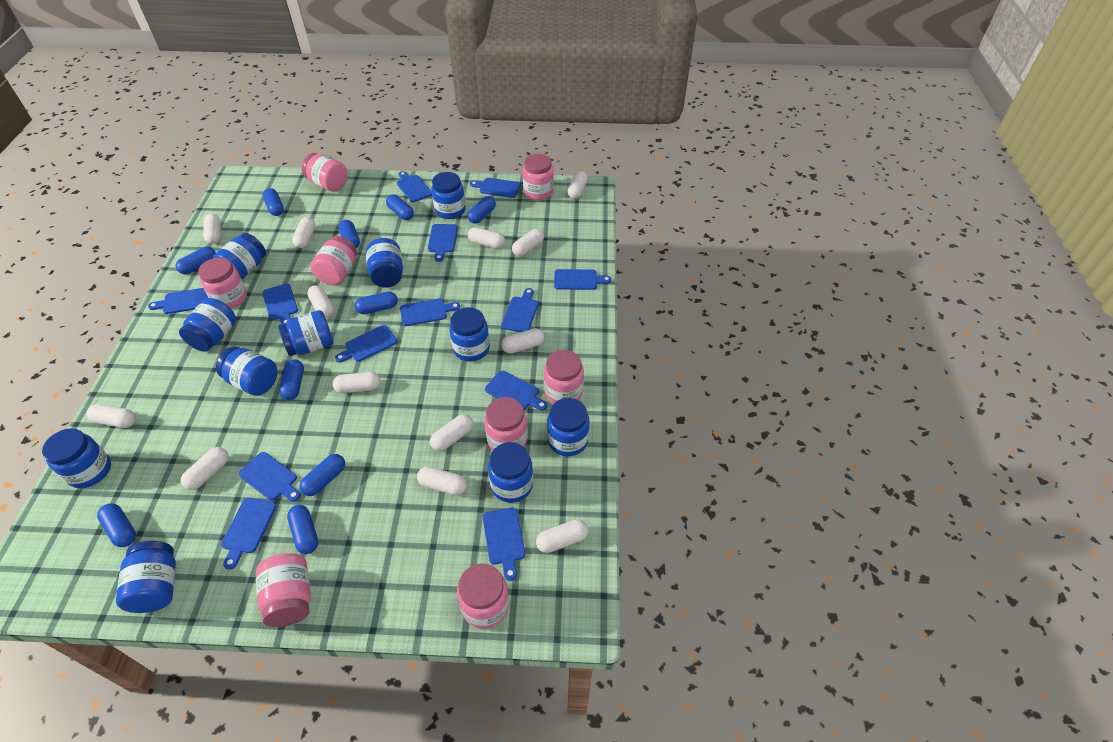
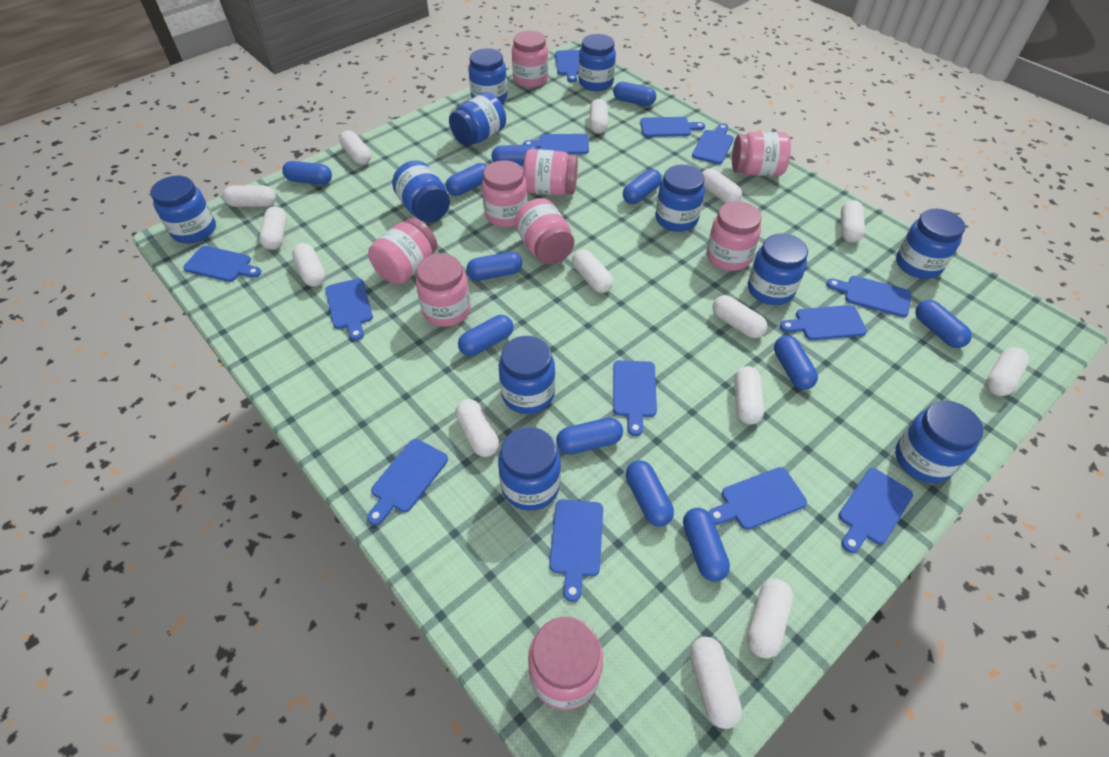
blue capsule: [97,503,136,547] [175,247,216,274] [263,188,284,216] [279,359,304,400] [287,505,318,554] [300,454,345,496] [339,220,360,248] [355,292,398,314] [386,194,414,220] [467,196,496,224] = 10 -> [282,161,332,185] [446,163,487,196] [458,315,513,356] [466,252,522,281] [491,145,538,166] [556,417,623,455] [613,82,656,106] [623,169,662,204] [626,460,674,527] [683,508,730,582] [774,335,818,390] [915,300,972,348] = 12
pink jar: [198,258,247,308] [256,553,311,627] [302,153,347,191] [311,236,357,285] [457,563,509,629] [484,397,528,450] [523,154,554,200] [544,350,584,404] = 8 -> [368,218,437,285] [416,253,471,327] [482,160,528,227] [512,31,548,88] [515,198,574,265] [523,149,578,196] [528,617,603,710] [707,201,762,271] [732,132,791,176] = 9
white capsule: [87,404,136,428] [181,447,229,490] [203,213,221,244] [292,217,316,248] [307,285,334,318] [333,372,381,393] [417,466,467,495] [430,414,473,451] [468,227,505,249] [501,328,544,354] [512,229,544,256] [536,519,588,553] [567,171,588,199] = 13 -> [223,185,276,207] [259,207,287,250] [292,243,326,287] [339,130,371,165] [455,399,499,457] [572,250,613,293] [590,99,608,134] [690,637,742,729] [702,168,742,203] [713,295,767,338] [734,366,764,425] [747,579,793,658] [841,200,865,243] [986,347,1029,396] = 14

